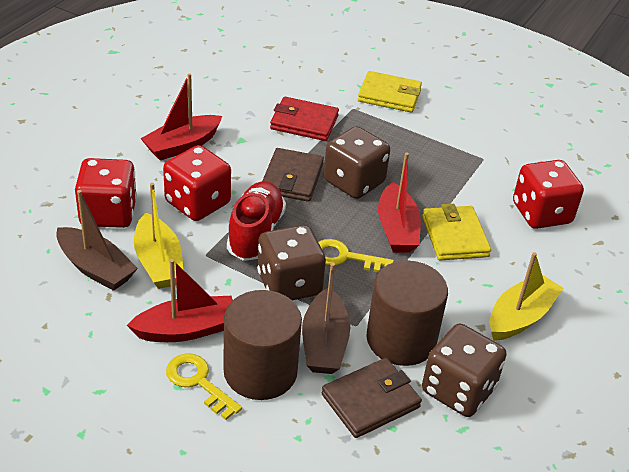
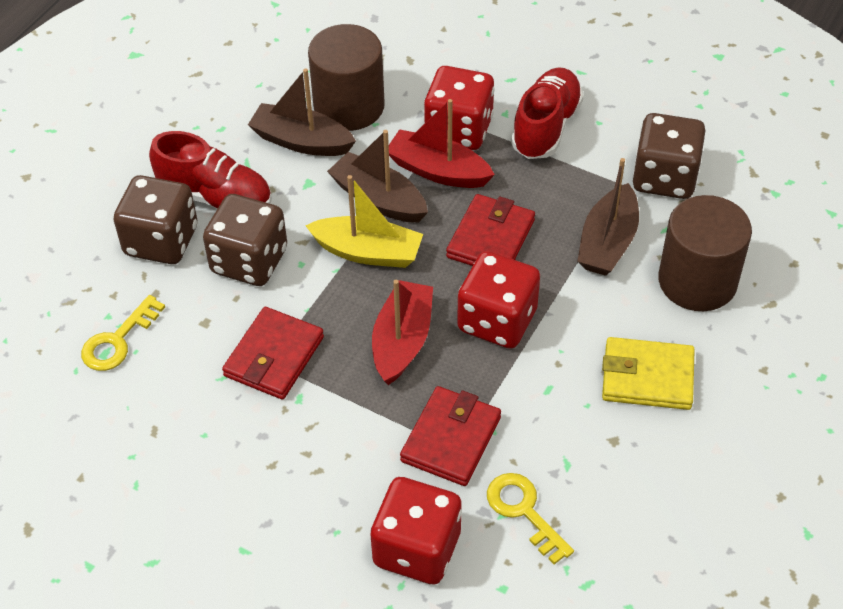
brown boat: [56,190,138,291] [302,263,350,374] = 2 -> [248,68,356,156] [327,130,428,222] [577,158,639,276] = 3
brown wallet: [262,148,324,202] [322,358,422,438] = 2 -> none = 0
red boat: [127,259,233,342] [140,73,222,160] [378,152,421,253] = 3 -> [372,280,433,385] [389,99,495,188] = 2
red shoe: [227,181,286,261] = 1 -> [149,131,272,209] [511,68,584,159] = 2
red wallet: [270,97,339,141] = 1 -> [222,307,324,399] [400,386,501,486] [446,194,535,266] = 3
yellow boat: [134,183,183,289] [490,252,564,341] = 2 -> [305,175,423,268] = 1
yellow wallet: [358,71,422,112] [422,204,491,261] = 2 -> [602,337,695,410] = 1

